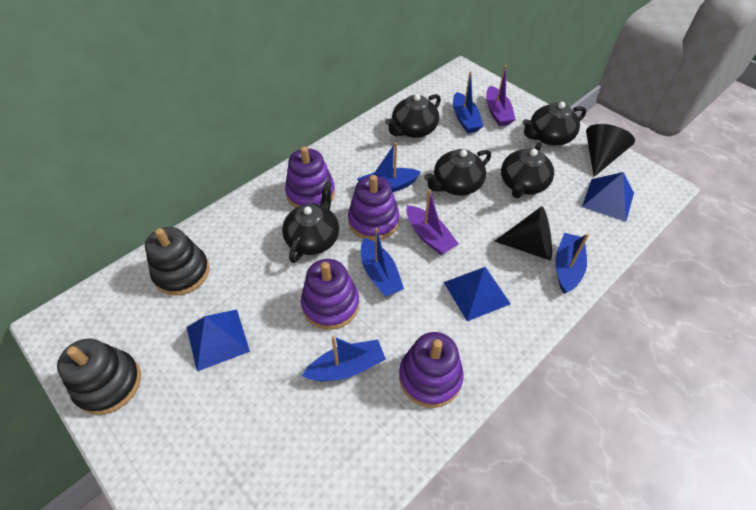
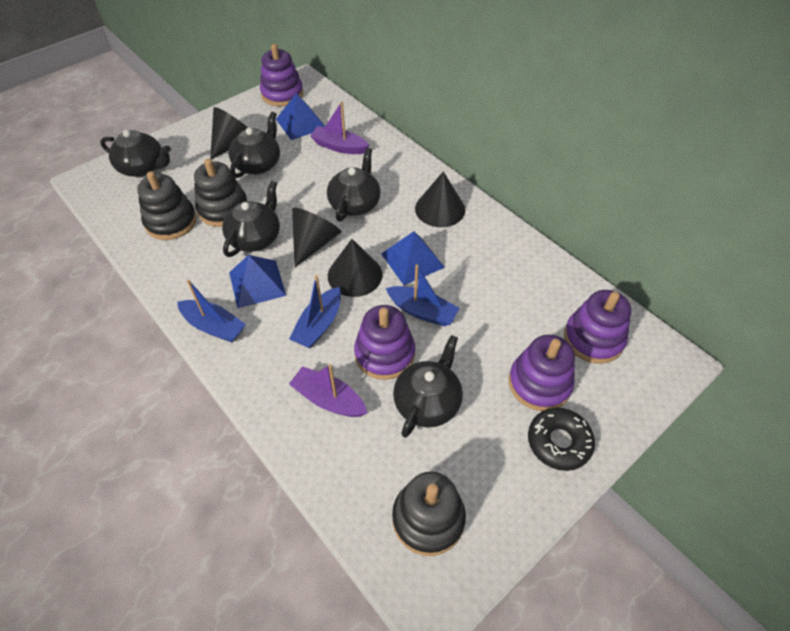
black cone: [494,206,552,260] [586,124,635,177] = 2 -> [210,107,248,160] [292,208,341,267] [328,239,382,297] [415,171,465,227] = 4
black donut: none = 0 -> [528,408,595,471] = 1
black stacking toy: [57,338,141,415] [145,227,210,296] = 2 -> [137,171,197,240] [194,159,247,227] [392,472,466,556] = 3
blue boat: [302,336,386,381] [357,142,421,192] [361,228,404,297] [453,72,483,133] [555,233,589,294] = 5 -> [177,280,246,342] [289,275,341,348] [386,264,459,326] = 3

